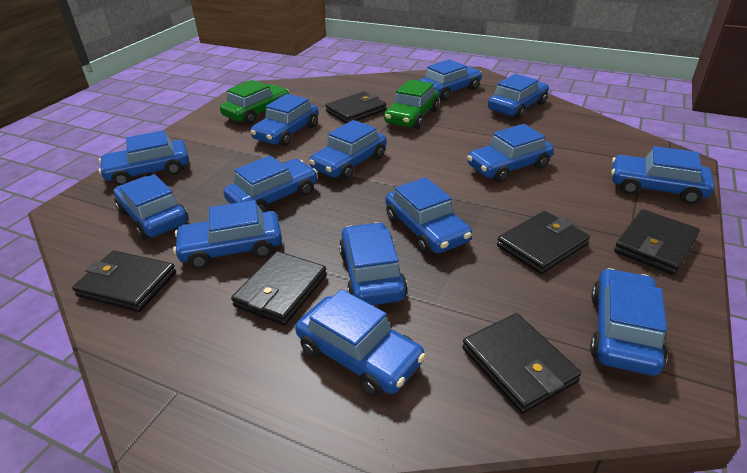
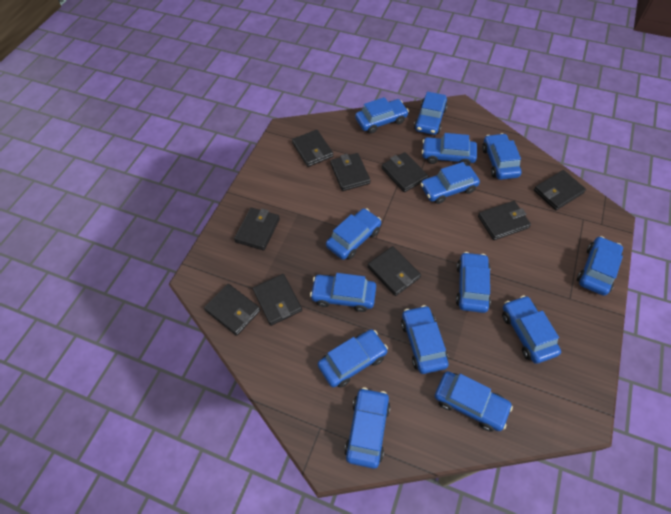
black wallet: [72,250,176,312] [231,251,327,325] [325,92,386,123] [462,313,581,414] [497,211,590,274] [614,209,700,275] = 6 -> [204,284,261,336] [234,208,280,251] [253,274,302,326] [292,130,333,167] [330,153,371,191] [367,246,421,296] [382,152,428,192] [478,201,531,240] [534,170,586,210] = 9
green car: [220,80,289,124] [384,79,439,129] = 2 -> none = 0

